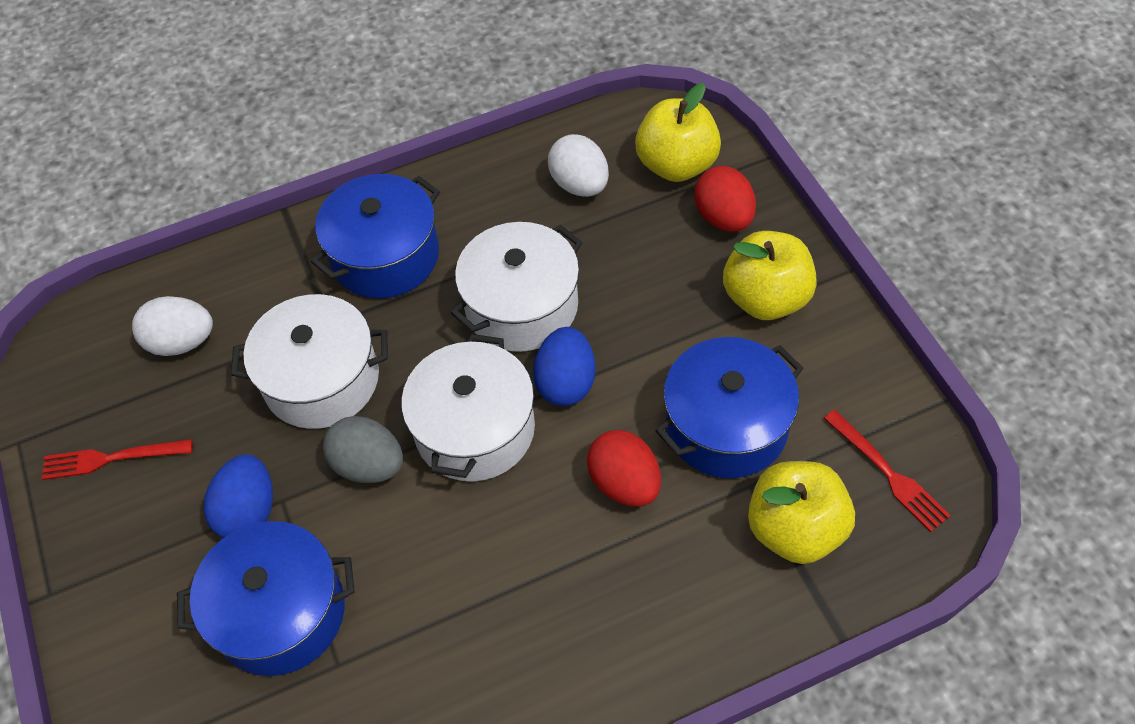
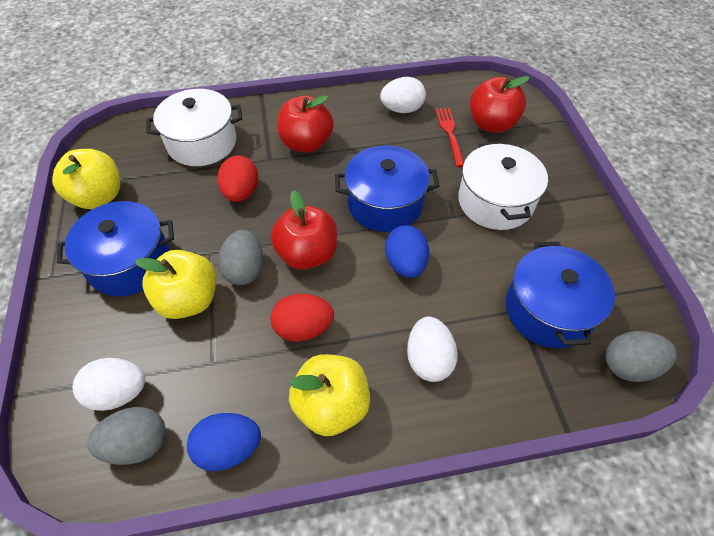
grey egg: [323,416,403,483] = 1 -> [87,407,166,465] [218,230,264,285] [606,331,677,382] = 3
red apple: none = 0 -> [271,190,337,270] [277,95,334,153] [470,76,530,133] = 3
red fork: [42,439,193,480] [823,410,951,532] = 2 -> [436,108,464,167] = 1
white egg: [132,296,213,356] [548,134,609,197] = 2 -> [73,358,145,411] [380,77,426,113] [407,317,458,382] = 3
white pot: [231,294,388,429] [401,334,535,482] [451,222,583,352] = 3 -> [146,89,242,166] [458,142,548,230] = 2

